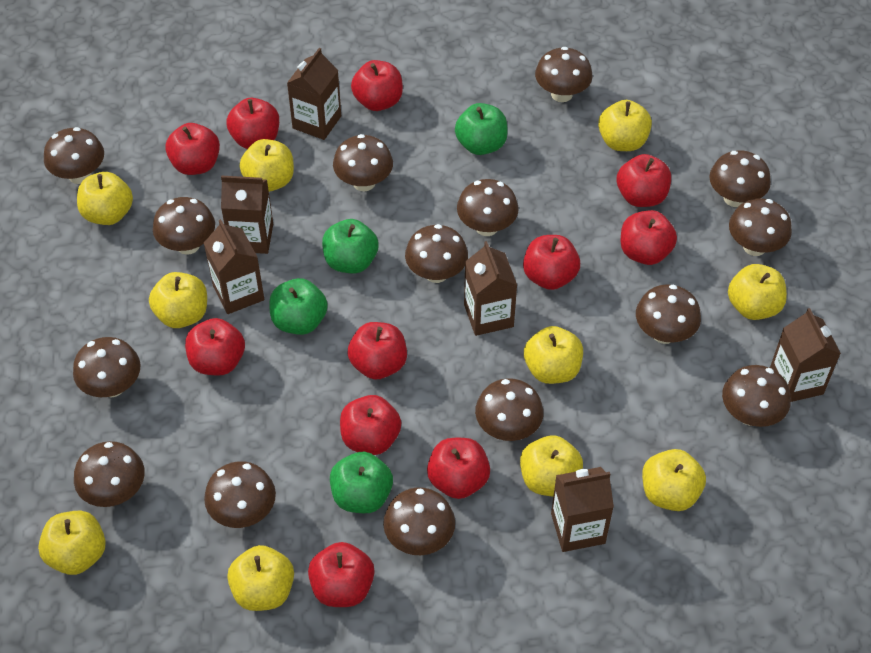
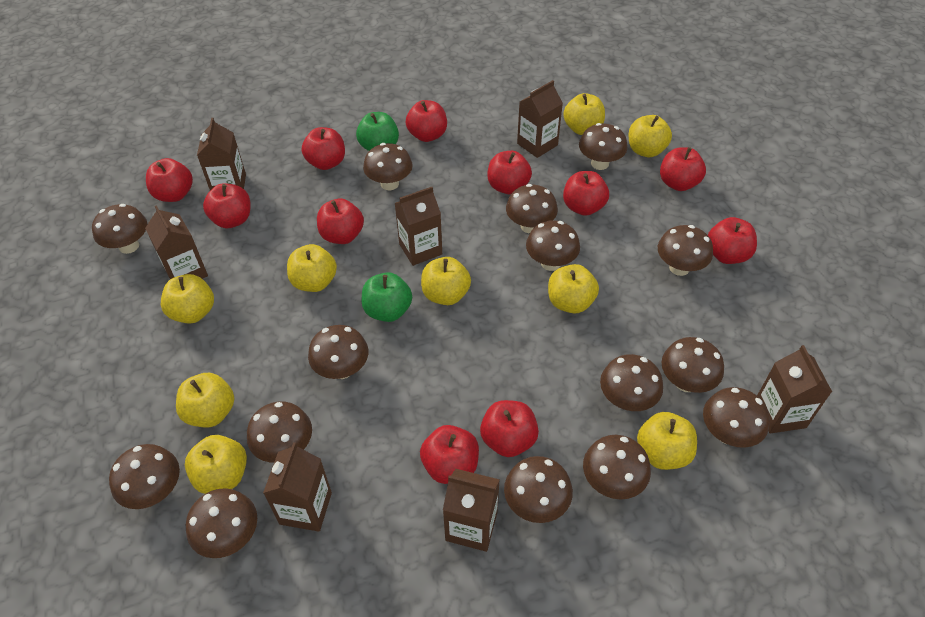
brown carton: [204,219,265,314] [221,175,273,254] [287,48,341,140] [464,241,517,336] [551,467,614,552] [770,308,841,402] = 6 -> [145,205,208,279] [197,118,246,190] [263,442,332,532] [395,187,442,266] [443,468,500,552] [517,80,563,158] [757,345,832,434] = 7
green apple: [269,278,328,335] [322,219,379,273] [330,452,393,513] [455,103,508,155] = 4 -> [356,112,399,151] [361,272,412,322] = 2
yellow apple: [38,511,106,575] [77,172,133,225] [149,272,207,328] [227,545,294,611] [240,139,294,192] [520,435,583,497] [524,326,583,384] [598,100,652,151] [642,449,706,511] [728,264,787,320] = 10 -> [161,274,214,324] [176,373,234,427] [185,435,247,494] [287,244,337,292] [421,257,471,305] [548,264,599,314] [563,93,605,135] [629,115,672,157] [637,412,697,470] = 9

